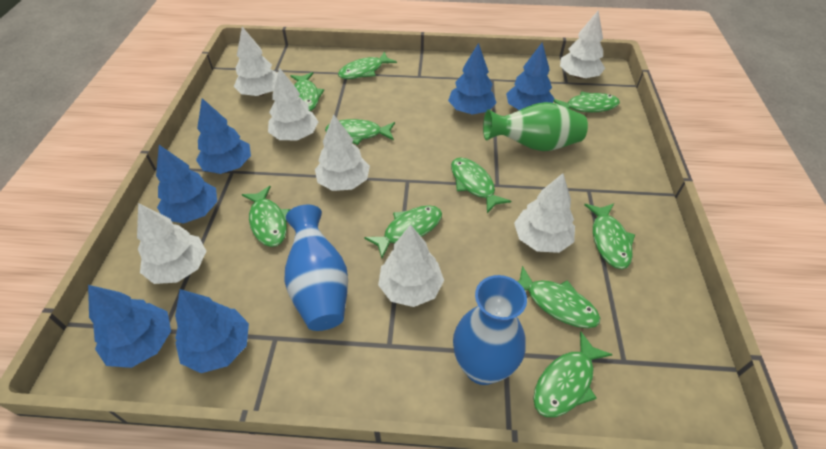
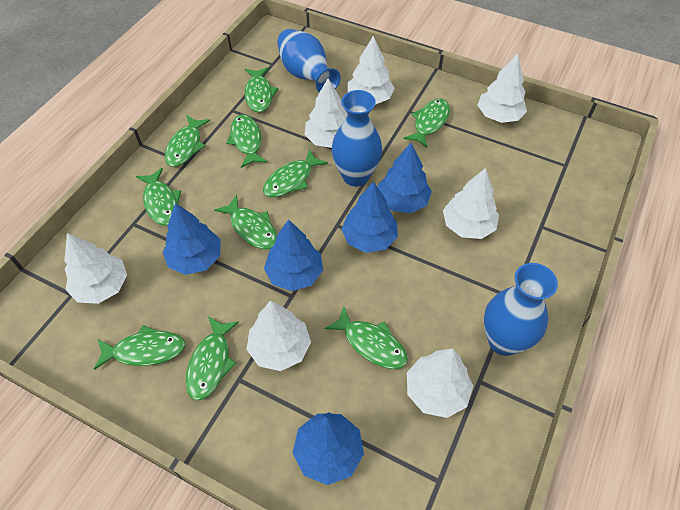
blue tree: [88,285,171,368] [156,145,217,224] [175,289,249,373] [196,98,251,174] [448,43,497,115] [506,43,554,110] = 6 -> [163,203,221,275] [264,219,323,291] [293,412,364,485] [341,181,398,253] [378,143,432,213] = 5
blue vase: [284,204,348,331] [453,275,527,385] = 2 -> [277,29,341,93] [332,90,382,187] [484,263,558,356] = 3
green vase: [483,102,588,151] = 1 -> none = 0

